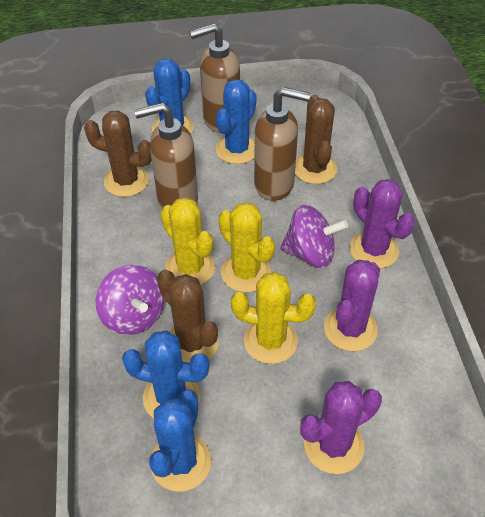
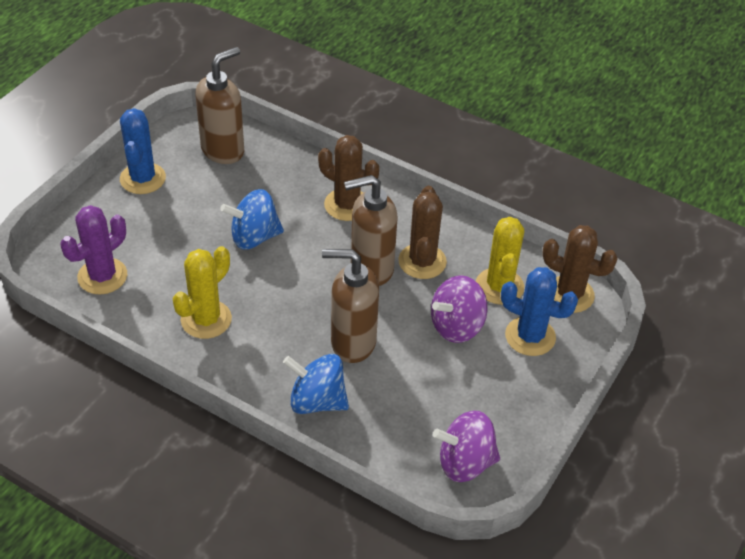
blue cactus: [122,330,209,418] [145,58,194,134] [149,390,212,492] [216,79,256,164] = 4 -> [120,108,166,194] [501,267,578,356] = 2
blue spinning top: none = 0 -> [220,189,284,250] [283,354,349,414] = 2
purple cactus: [300,381,382,474] [324,260,380,351] [350,179,415,269] = 3 -> [60,205,127,294] = 1
yellow cactus: [161,197,215,285] [218,202,275,293] [231,272,316,364] = 3 -> [172,246,232,339] [476,217,524,305] = 2

